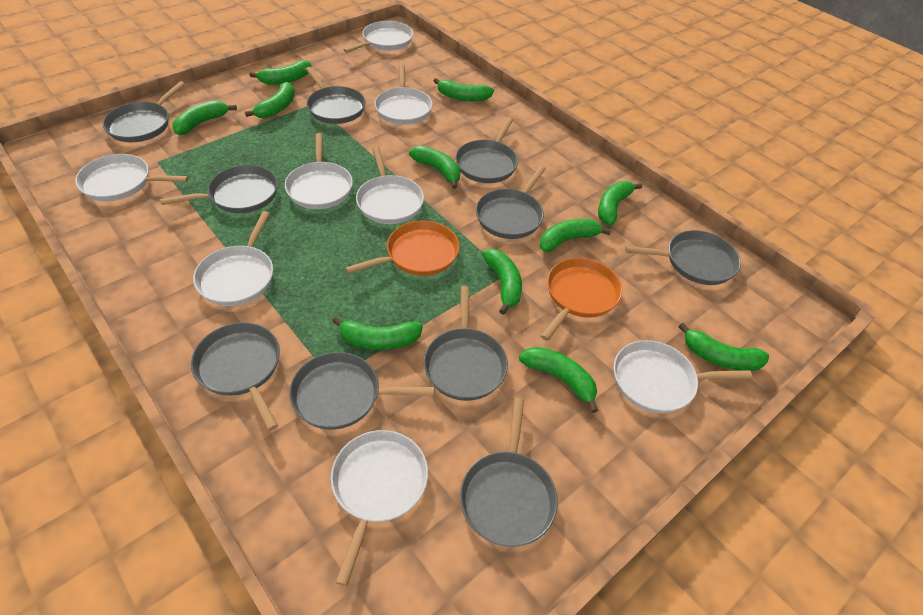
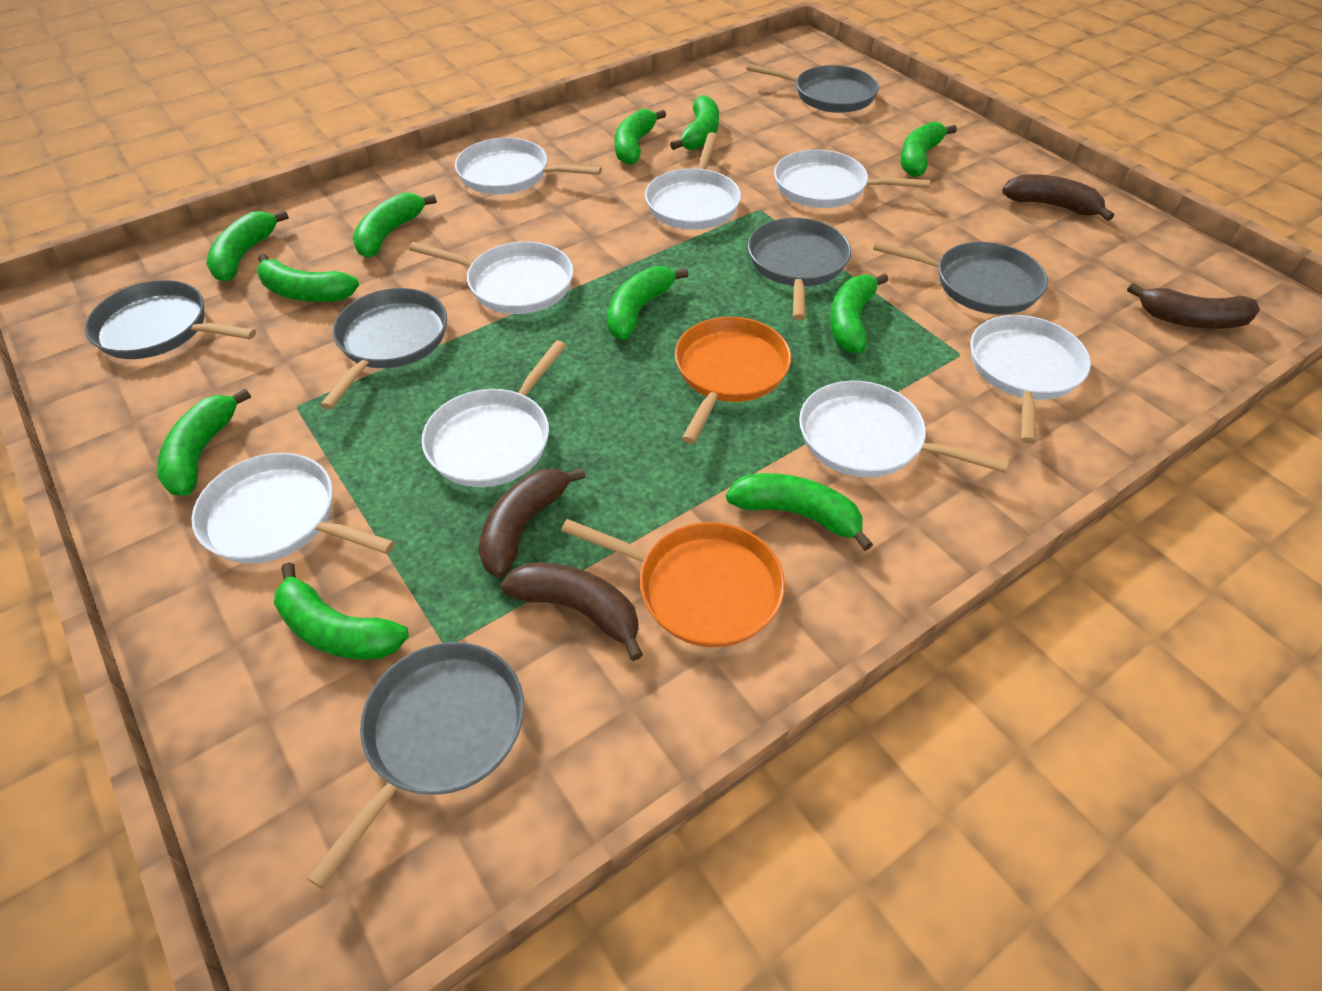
brown banana: none = 0 -> [479,468,586,578] [501,563,643,661] [1002,174,1114,221] [1127,283,1260,329] = 4
grey pan: [103,81,185,142] [160,165,278,213] [191,322,280,431] [289,352,434,430] [306,67,366,124] [424,286,508,401] [455,117,518,183] [460,398,558,547] [476,166,546,239] [625,230,741,285] = 10 -> [85,280,256,359] [307,642,524,889] [320,288,447,410] [746,64,879,113] [748,218,851,320] [873,241,1048,315] = 6

